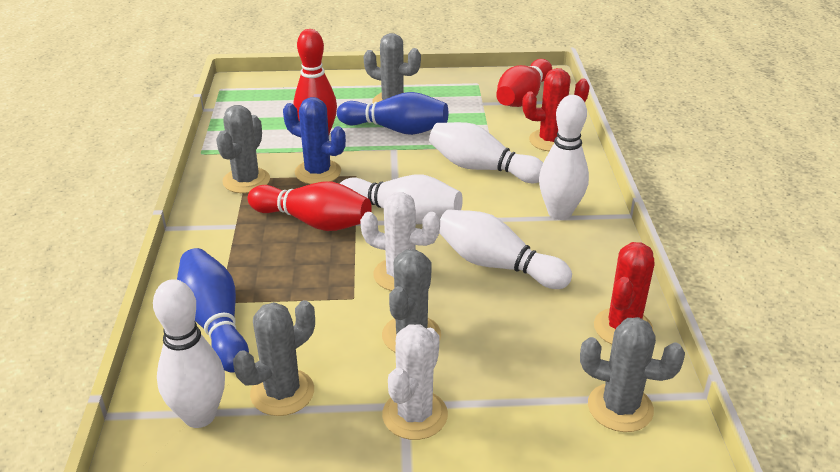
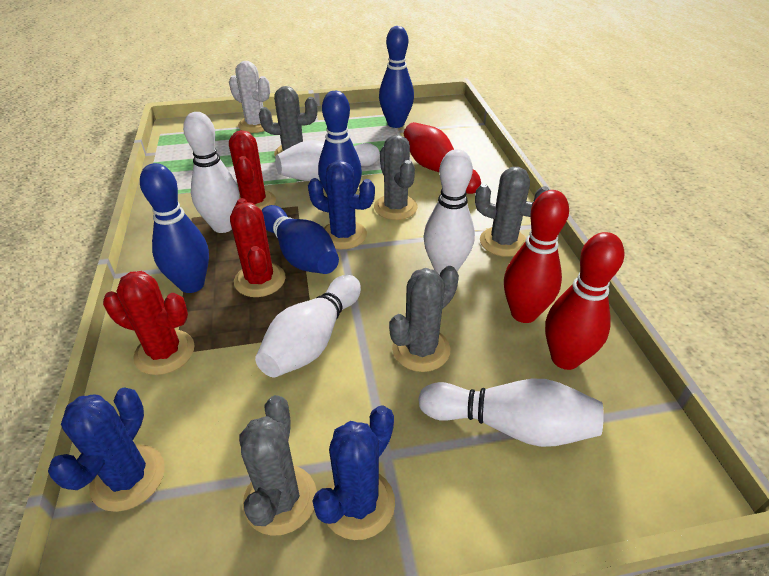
blue bowling pin: [177,248,249,372] [337,92,448,135] = 2 -> [140,163,209,293] [262,205,339,274] [318,91,362,194] [379,26,414,128] = 4
blue cactus: [283,97,346,184] = 1 -> [48,387,165,512] [308,160,375,249] [313,406,395,540] = 3
red cactus: [522,68,590,151] [594,242,654,344] = 2 -> [103,271,194,375] [229,130,276,210] [230,198,286,297] = 3
white cactus: [360,192,440,291] [382,324,448,440] = 2 -> [229,61,270,133] = 1

